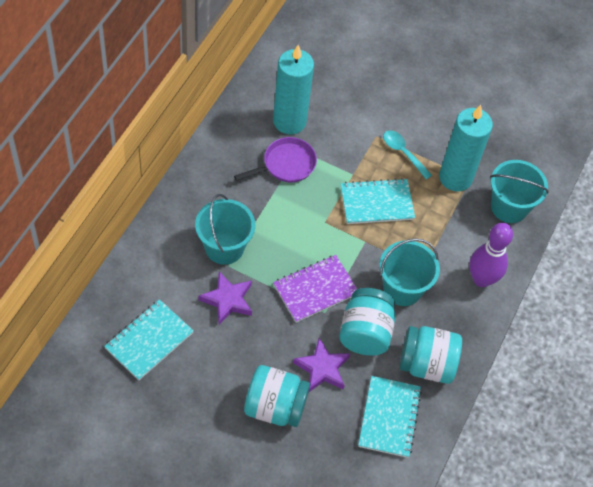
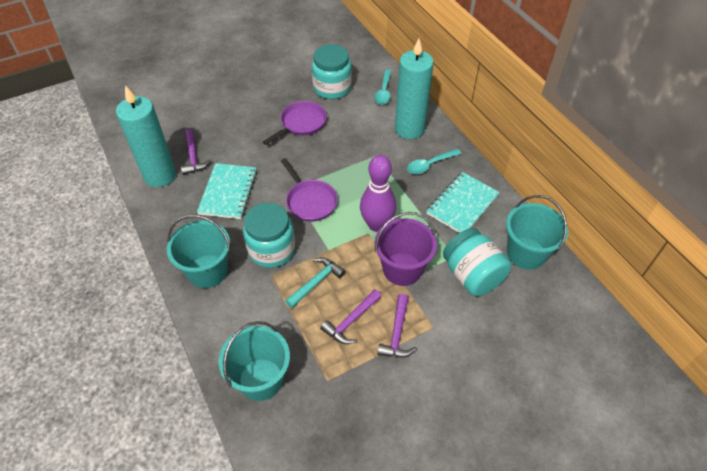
purple bucket: none = 0 -> [375,212,437,286] = 1
purple hammer: none = 0 -> [181,129,211,175] [320,289,381,344] [377,294,417,357] = 3
purple notebook: [273,255,357,323] = 1 -> none = 0
purple pan: [234,137,317,182] = 1 -> [263,101,327,145] [281,159,338,222] = 2
purple star: [198,272,252,325] [293,338,350,392] = 2 -> none = 0
turquoise hammer: none = 0 -> [285,257,346,308] = 1
turquoise notebook: [104,299,194,380] [341,178,415,224] [358,376,422,458] = 3 -> [197,163,257,219] [427,172,500,233] = 2
turquoise spoon: [383,131,432,179] = 1 -> [374,70,392,105] [407,149,461,174] = 2

